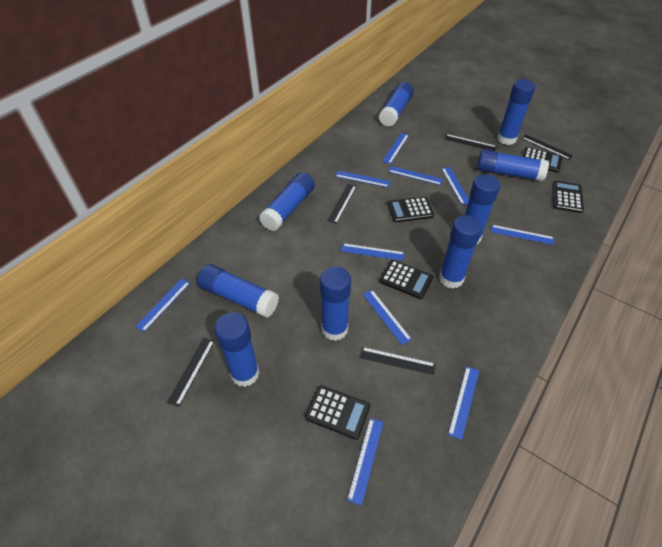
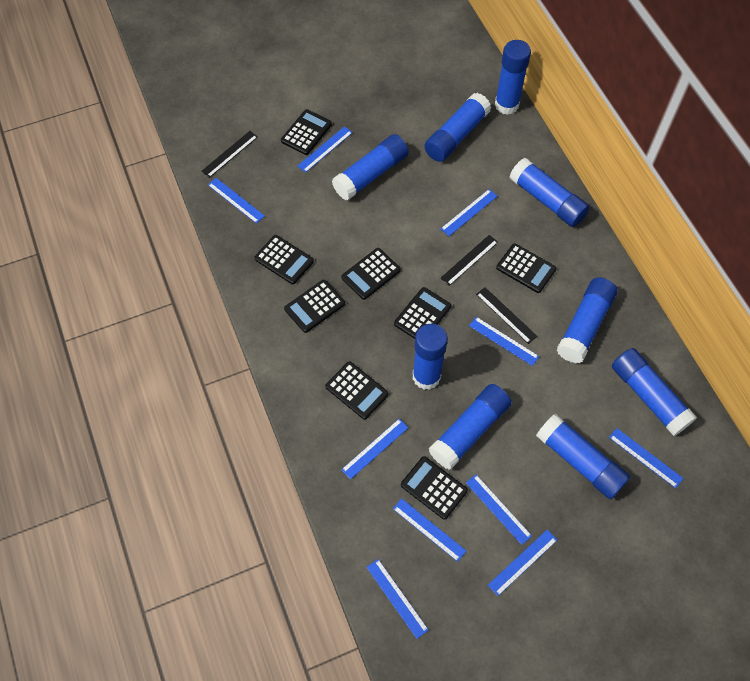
black calculator: [305,385,370,440] [379,260,433,299] [387,197,434,222] [522,147,563,173] [552,181,584,213] = 5 -> [254,235,314,284] [281,109,332,155] [284,280,345,333] [325,361,389,420] [341,248,401,300] [394,287,451,339] [401,456,468,520] [496,243,557,293] = 8
black ruler: [167,338,215,407] [327,184,357,224] [360,347,436,375] [444,134,497,151] [521,134,573,160] = 5 -> [201,131,258,178] [441,235,498,286] [476,287,537,344] = 3

